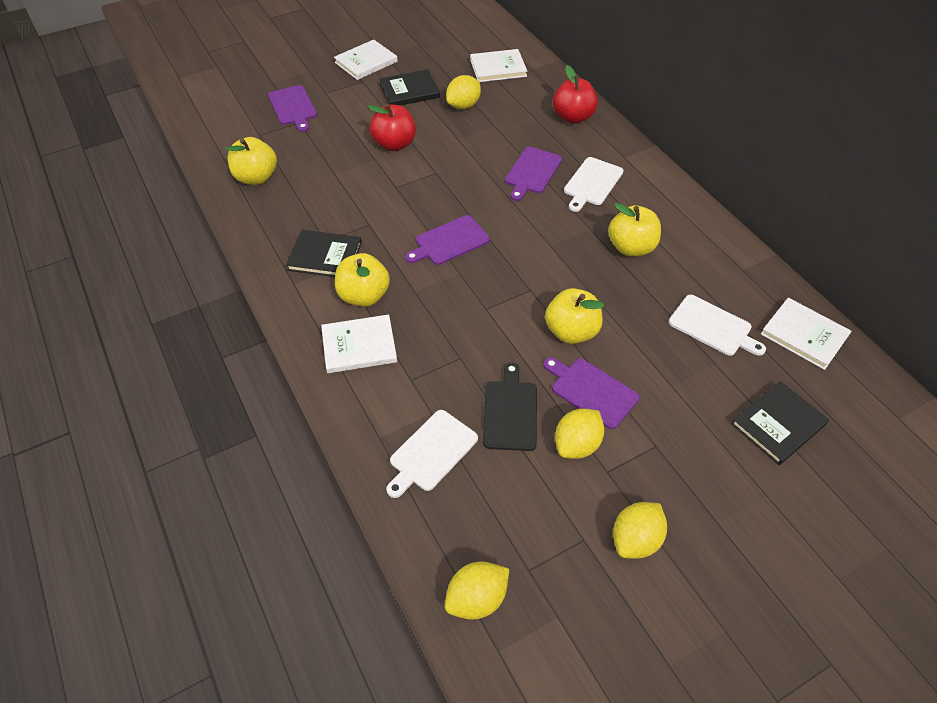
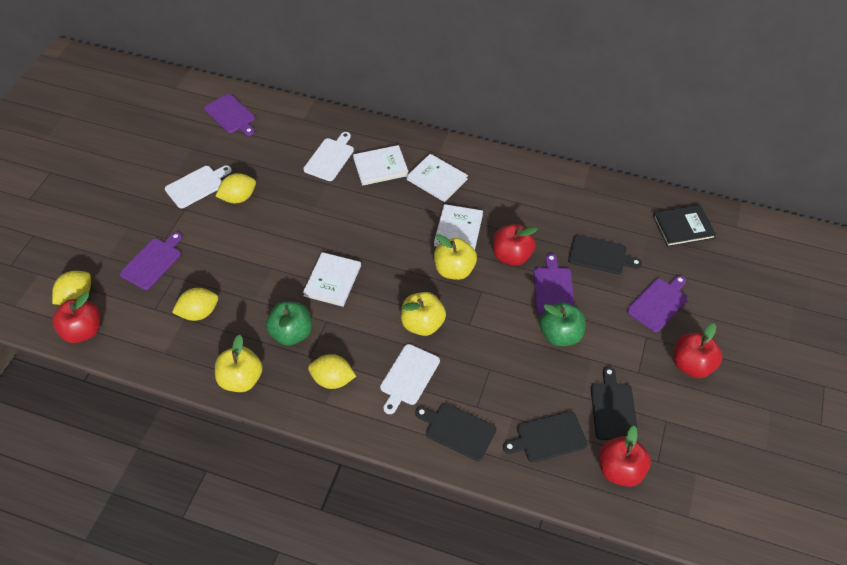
black book: [286,230,362,277] [379,69,440,105] [731,381,829,465] = 3 -> [653,205,716,247] = 1
black cutting board: [483,363,537,451] = 1 -> [415,403,497,461] [503,411,587,462] [568,235,642,274] [591,367,638,440] = 4
green apple: none = 0 -> [266,302,312,346] [540,302,585,346] = 2
red apple: [368,103,416,151] [553,65,598,124] = 2 -> [52,292,101,343] [493,224,537,266] [599,426,651,487] [674,323,722,378] = 4
yellow apple: [226,137,277,185] [335,253,390,307] [545,288,604,344] [608,203,661,257] = 4 -> [215,335,263,392] [401,292,446,336] [434,234,477,280] = 3

